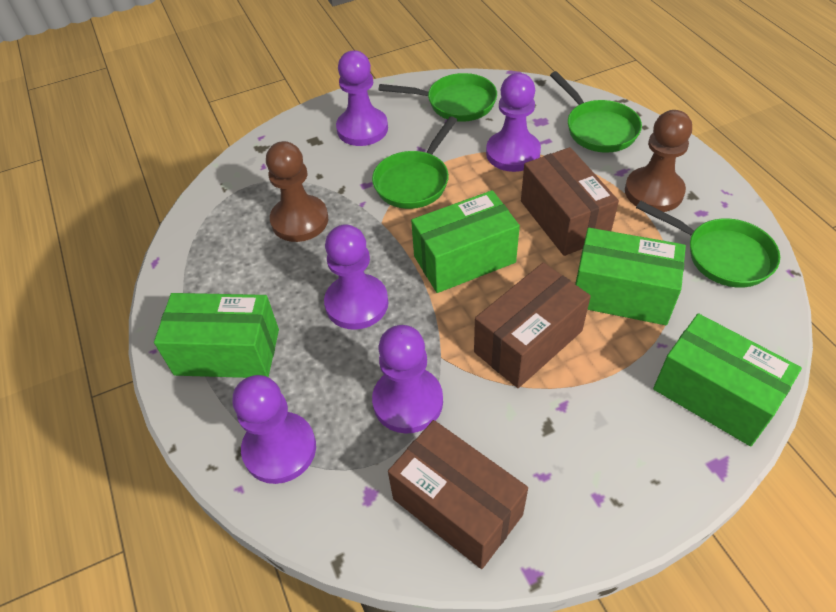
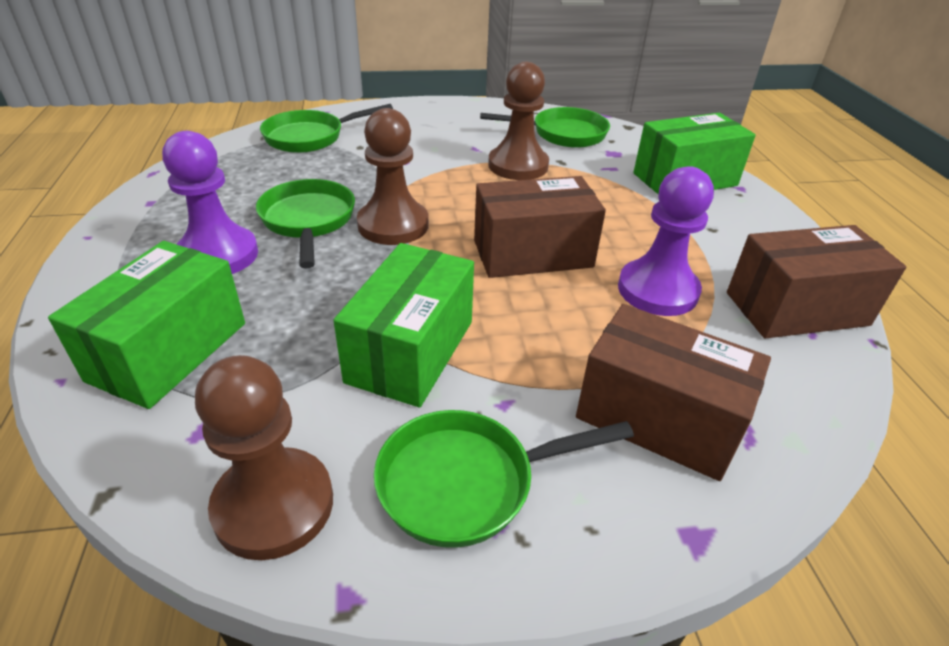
brown pawn: [266,141,328,242] [625,110,692,212] = 2 -> [195,355,333,560] [357,108,429,245] [488,62,549,180] = 3
green box: [154,293,279,378] [411,190,520,293] [575,228,686,325] [653,313,802,446] = 4 -> [48,241,245,409] [333,243,474,407] [633,113,756,195] = 3
purple pawn: [232,375,316,484] [324,224,388,330] [336,50,388,146] [372,325,443,434] [486,73,541,172] = 5 -> [162,131,258,274] [618,166,714,316] = 2

